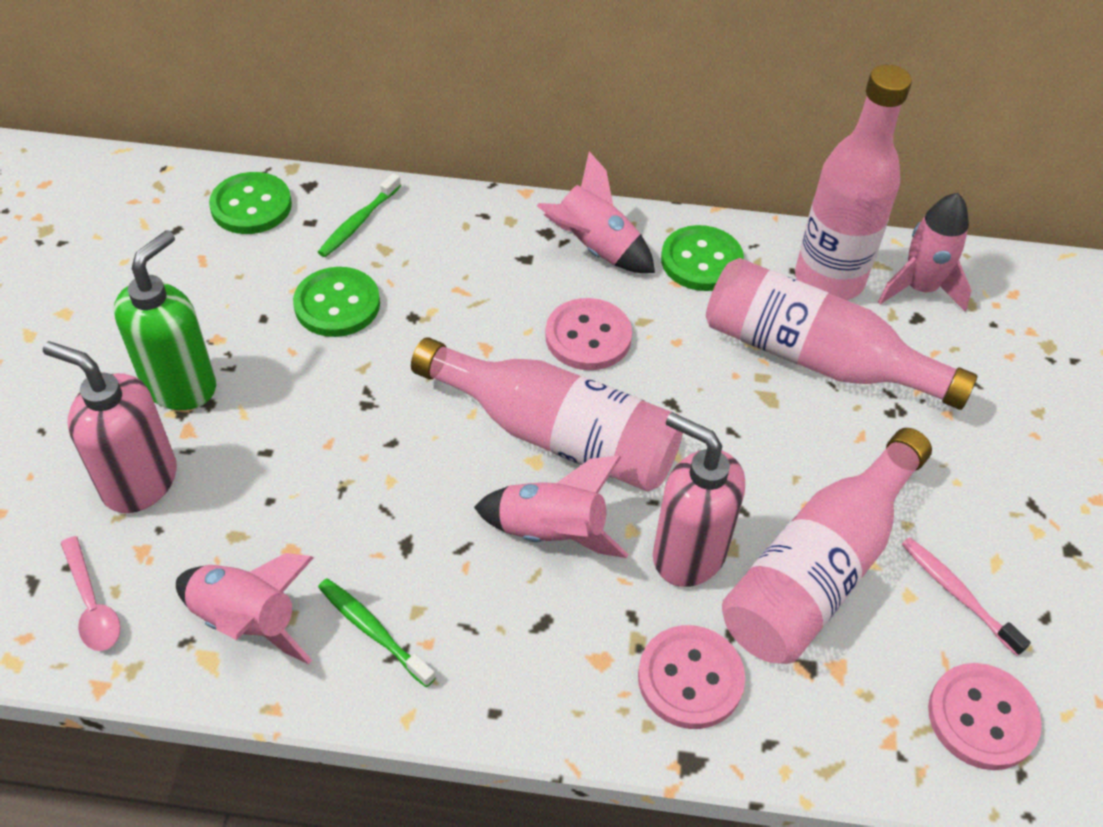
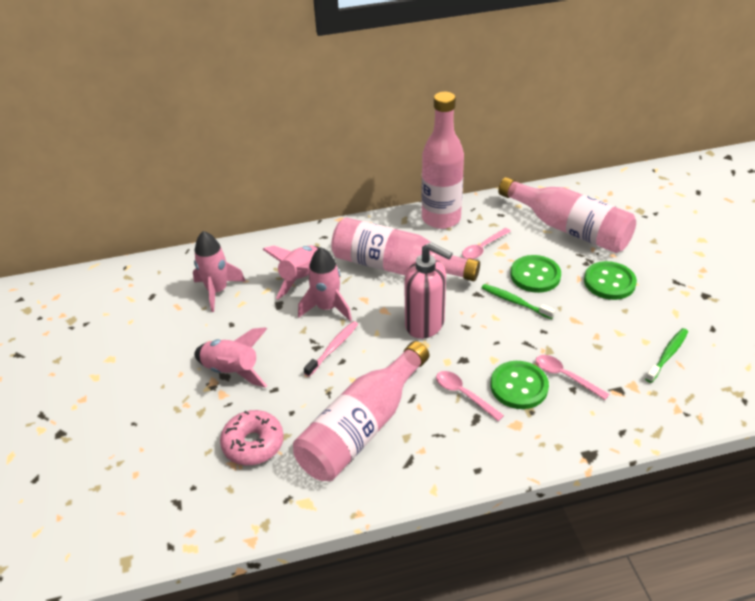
green soap dispenser: [114,230,216,410] = 1 -> none = 0
pink button: [545,298,632,370] [638,625,745,729] [928,663,1042,770] = 3 -> none = 0
pink donut: none = 0 -> [220,410,284,465] = 1
pink soap dispenser: [43,341,177,513] [653,412,745,587] = 2 -> [404,242,453,339] = 1
pink spoon: [61,536,121,651] = 1 -> [436,371,504,421] [462,228,511,259] [536,355,609,400] = 3

